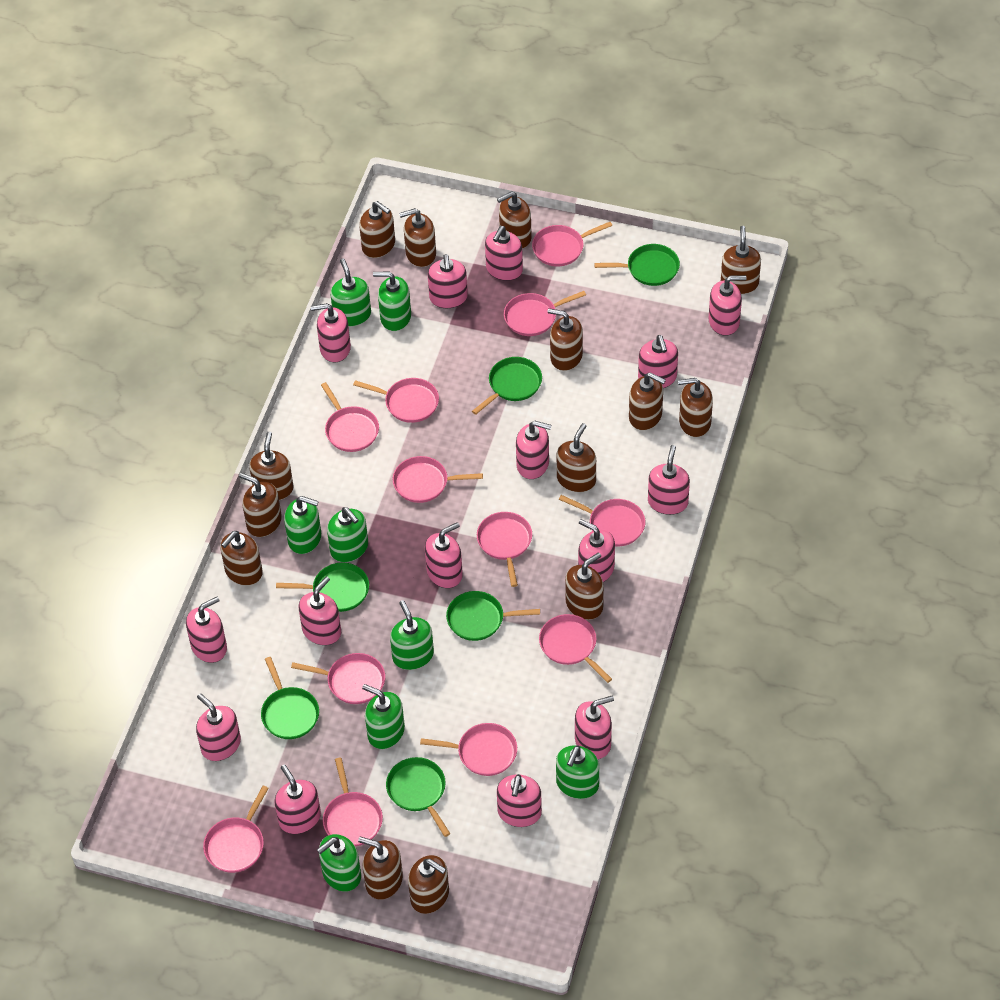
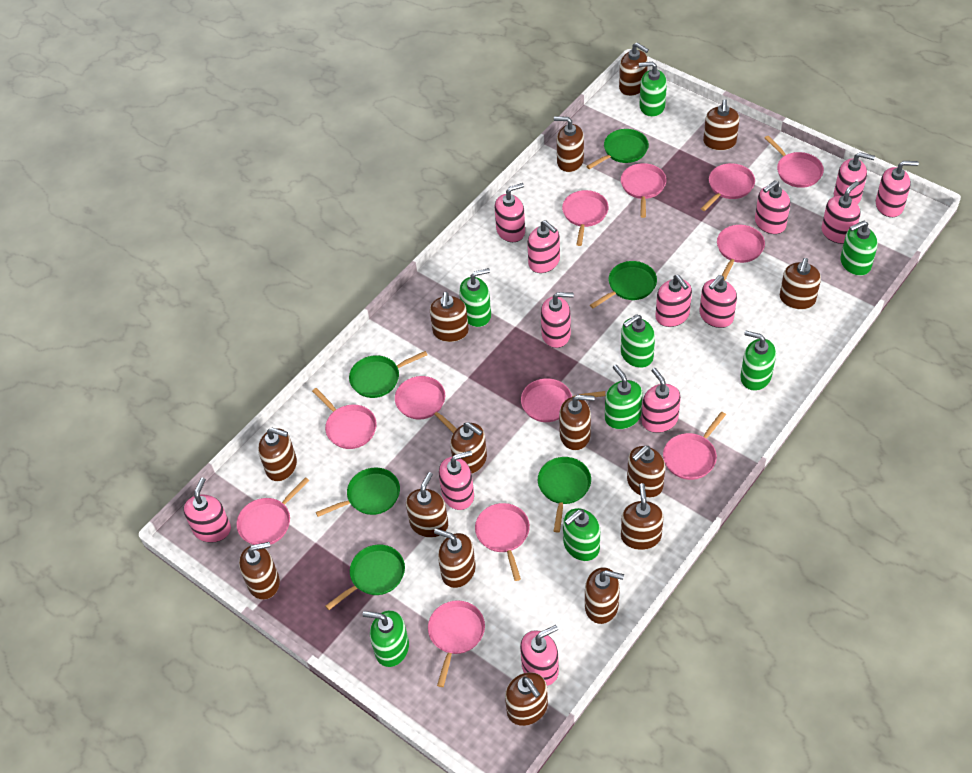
brown soap dispenser: [220,531,263,586] [239,473,282,537] [249,432,293,500] [358,837,403,900] [359,201,395,258] [399,208,436,267] [408,855,449,914] [497,191,531,249] [548,308,583,371] [557,423,596,492] [565,552,604,620] [629,372,666,430] [678,378,713,437] [721,226,761,294] = 14 -> [239,542,280,600] [258,428,297,481] [406,472,448,538] [430,292,469,342] [434,529,476,588] [450,422,487,474] [505,672,548,726] [554,116,584,172] [559,395,595,450] [585,567,624,624] [619,43,649,96] [621,483,664,550] [627,446,665,498] [703,99,740,151] [780,258,821,310] = 15
pink soap dispenser: [186,597,227,663] [196,693,241,761] [274,765,321,834] [299,576,341,645] [311,303,351,363] [425,522,463,588] [428,254,468,308] [485,226,523,281] [497,774,542,827] [516,421,552,479] [575,696,614,759] [578,519,615,582] [638,335,678,388] [648,445,690,515] [709,275,746,336] = 15 -> [183,477,231,543] [439,451,474,510] [495,183,525,242] [520,625,559,686] [527,220,560,273] [541,292,574,348] [642,368,681,433] [655,275,692,327] [700,275,737,328] [755,180,790,234] [821,181,861,244] [834,152,875,204] [876,161,919,217] = 13

